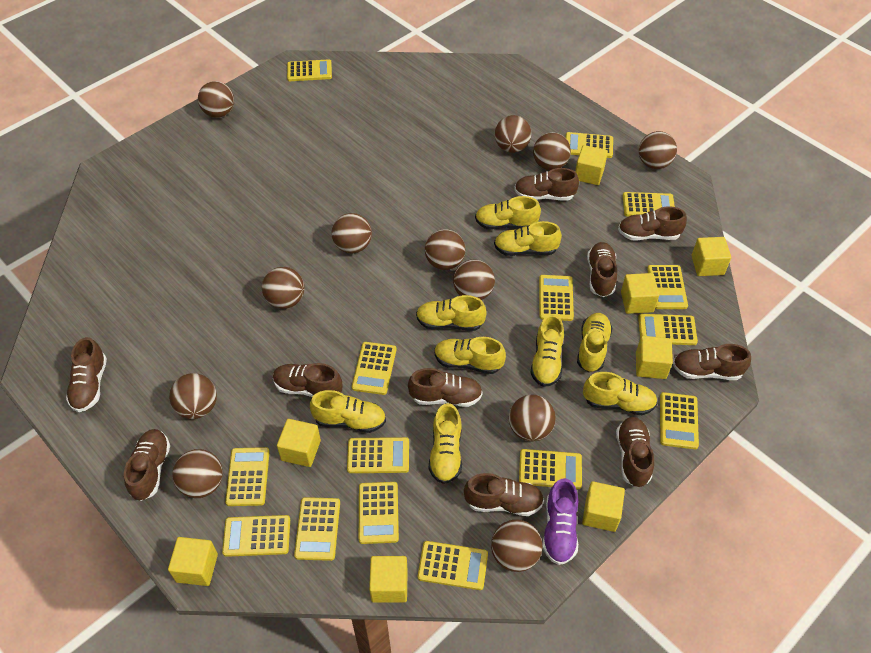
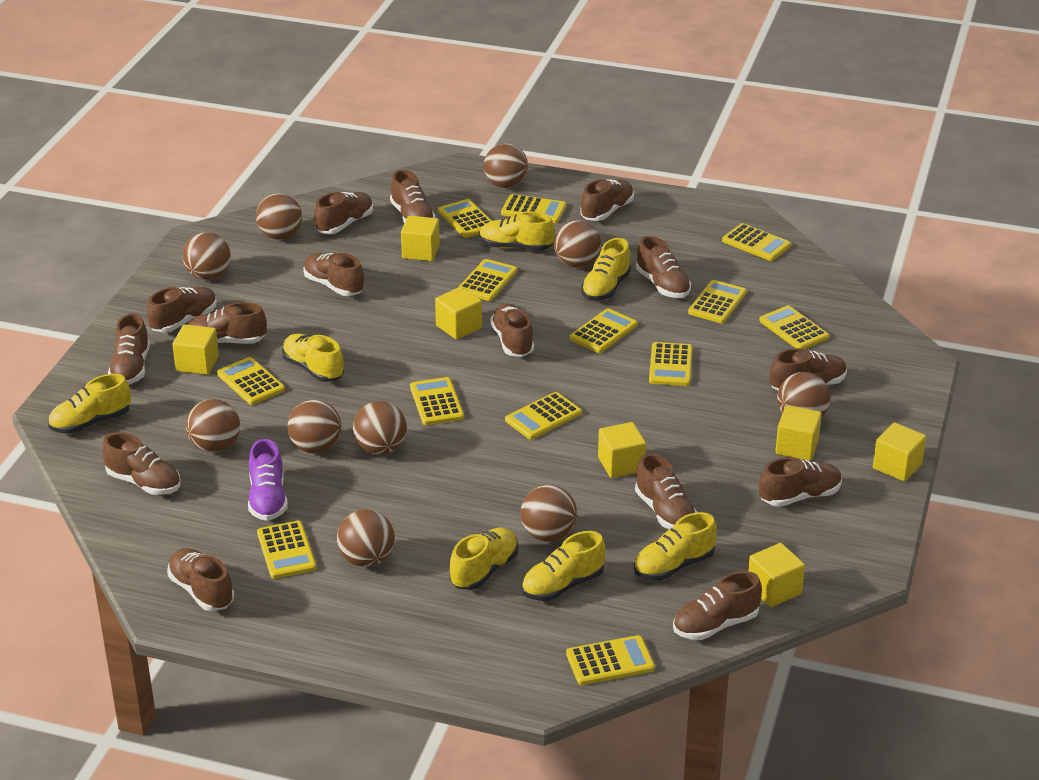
brown ball: [169,373,217,419] [172,449,223,498] [198,81,234,118] [262,267,305,309] [332,213,372,253] [425,229,465,270] [453,259,495,300] [491,519,542,572] [495,115,531,153] [509,395,556,441] [533,132,571,170] [639,131,677,169] = 12 -> [183,232,231,280] [186,399,240,453] [256,193,302,240] [288,400,341,454] [337,509,395,567] [353,401,407,455] [484,143,528,188] [520,485,577,542] [554,220,601,268] [777,372,830,418] = 10
brown shoe: [66,337,107,412] [124,429,170,501] [273,363,342,397] [408,368,483,407] [464,473,544,516] [514,168,579,201] [587,242,617,297] [616,417,654,488] [618,206,687,241] [673,344,751,380] = 10 -> [102,432,180,495] [108,313,150,384] [147,287,217,333] [167,548,234,611] [187,302,267,344] [303,252,364,296] [314,192,373,234] [390,170,436,223] [490,304,534,357] [580,179,634,221] [635,453,697,529] [636,236,691,298] [673,571,762,640] [759,457,842,507] [770,348,847,390] = 15
yellow calculator: [222,515,290,557] [225,447,270,506] [287,59,332,81] [294,497,340,561] [347,437,409,473] [352,342,397,395] [359,482,399,544] [418,541,488,590] [519,449,582,489] [539,275,574,321] [565,132,613,158] [623,192,675,217] [638,314,698,345] [647,265,688,309] [660,392,699,449] = 15 -> [217,357,285,405] [257,521,316,579] [410,377,464,425] [438,199,492,238] [458,259,517,301] [501,194,566,223] [505,392,582,440] [566,635,655,685] [570,308,638,353] [649,342,692,386] [688,280,747,323] [722,223,791,261] [759,306,829,349] = 13
yellow cube: [168,537,218,586] [277,419,321,467] [369,556,408,602] [575,145,608,185] [582,481,625,532] [621,273,659,314] [636,336,673,379] [692,237,731,276] = 8 -> [172,325,219,375] [401,216,440,261] [435,287,482,339] [598,422,646,478] [748,543,805,607] [775,405,822,461] [873,422,926,482] = 7
yellow shoe: [310,390,386,433] [416,295,487,331] [429,403,462,484] [434,337,506,374] [475,196,541,229] [494,221,562,256] [530,314,564,387] [577,313,612,372] [583,372,658,415] = 9 -> [48,374,131,434] [282,334,344,382] [450,527,518,590] [480,211,555,251] [521,531,605,601] [581,238,631,301] [634,512,717,580] = 7

